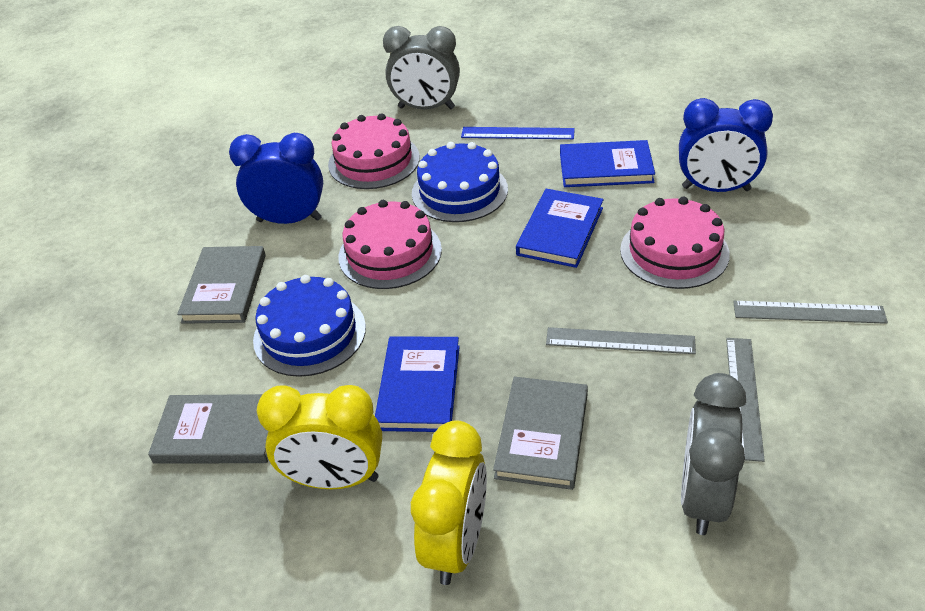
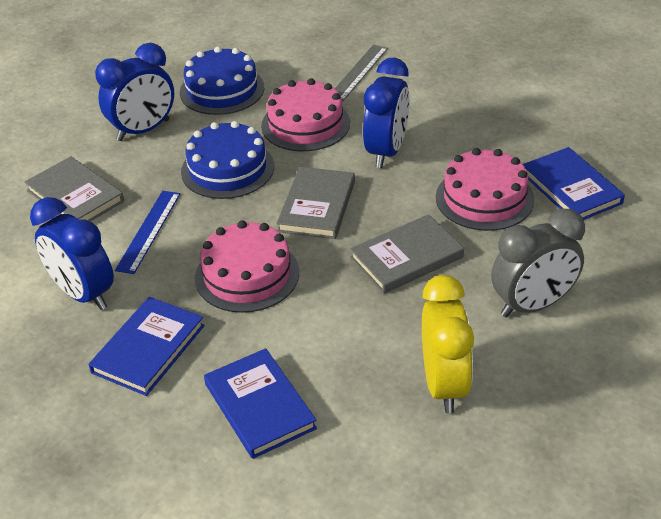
blue clock: [229,133,323,224] [679,98,773,192] = 2 -> [30,197,114,310] [95,43,174,141] [363,58,410,168] = 3
grey clock: [383,26,460,110] [681,373,746,535] = 2 -> [491,209,585,317] = 1
grey ruler: [546,327,696,354] [726,338,765,462] [733,301,888,324] = 3 -> [335,45,388,102] = 1
yellow clock: [257,385,382,489] [411,420,487,585] = 2 -> [422,275,474,413] = 1

